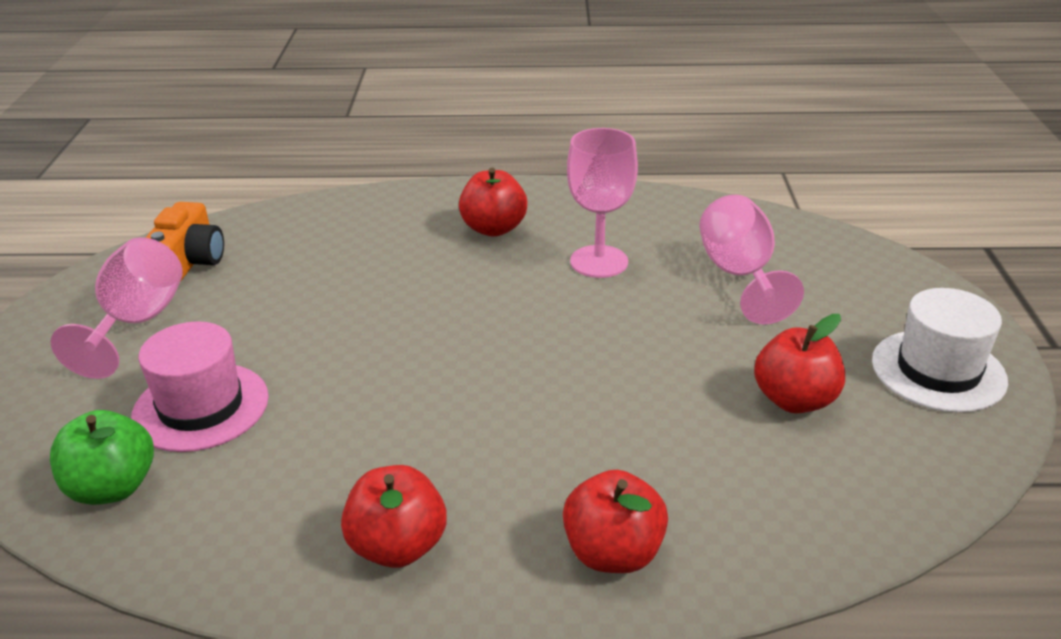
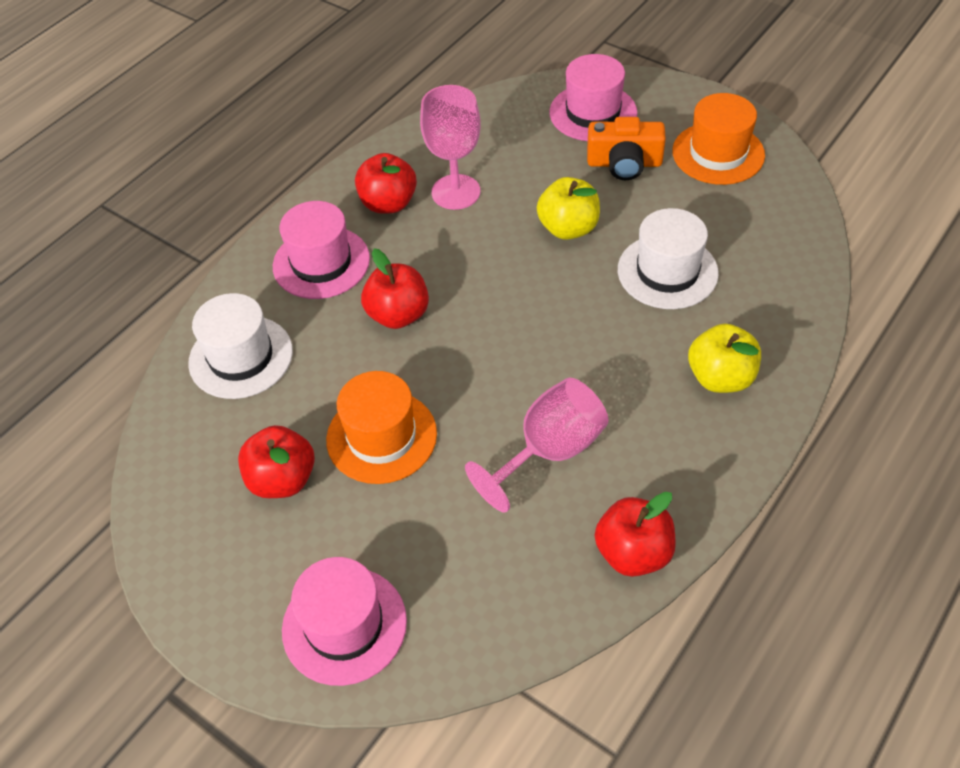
green apple: [50,410,154,505] = 1 -> none = 0
orange hat: none = 0 -> [326,371,437,484] [672,93,765,185] = 2
pink goblet: [50,237,183,379] [567,128,638,278] [699,195,804,324] = 3 -> [420,85,480,210] [465,377,608,513] = 2
pink hat: [131,321,269,452] = 1 -> [273,201,370,299] [282,557,407,686] [549,54,637,141] = 3
white hat: [872,288,1008,413] = 1 -> [188,293,293,399] [618,208,719,309] = 2
yellow apple: none = 0 -> [537,177,600,240] [688,324,761,393] = 2

